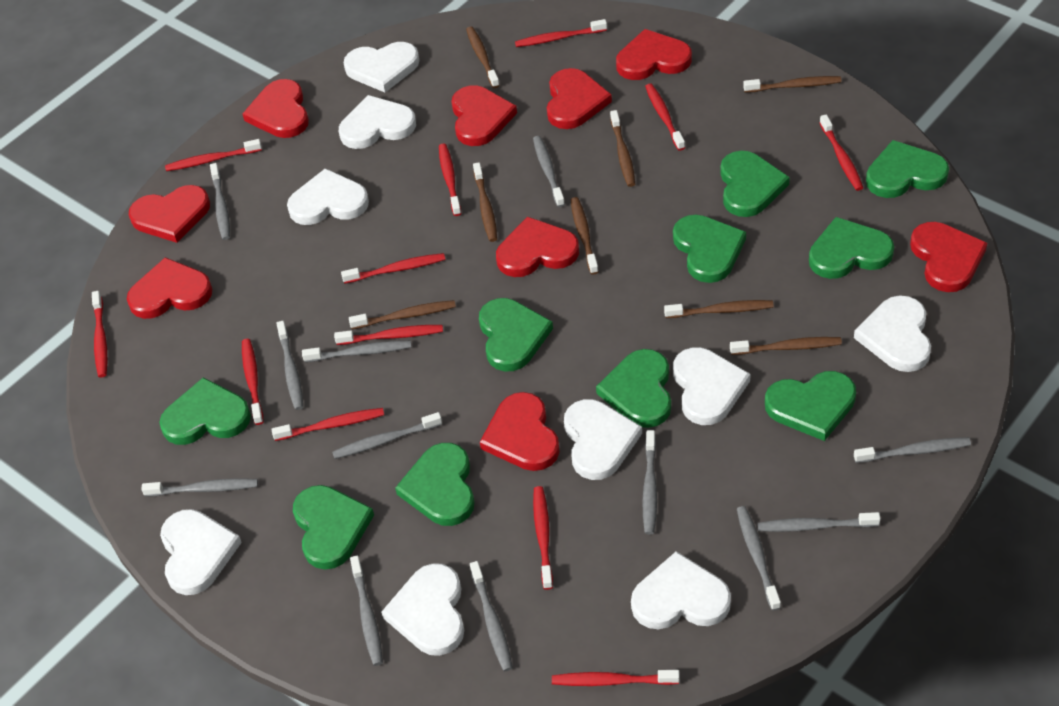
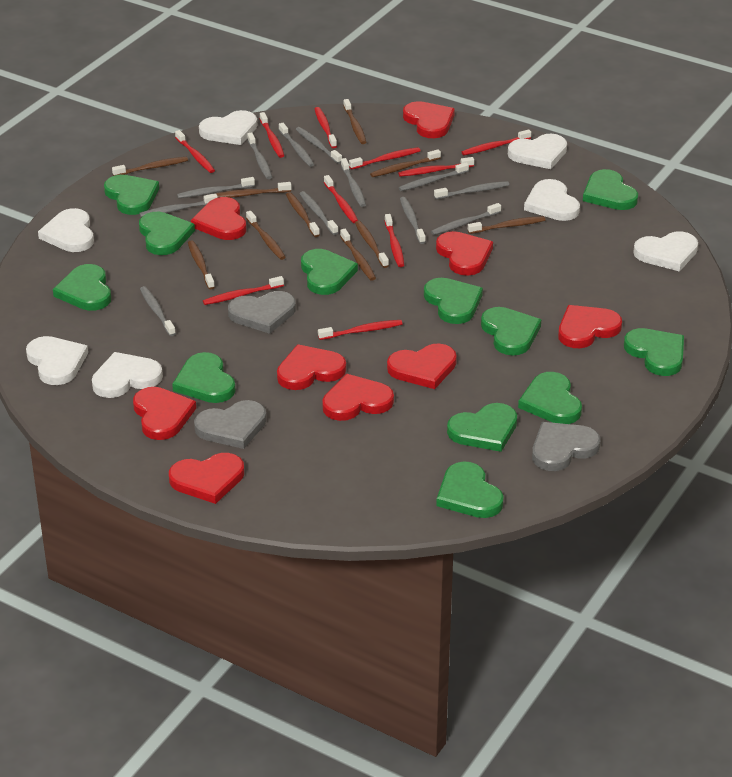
brown toothbrush: [349,300,456,329] [466,26,500,88] [473,162,497,242] [571,197,599,275] [610,110,635,187] [664,300,774,318] [730,337,842,355] [743,76,841,93] = 8 -> [112,157,188,176] [188,240,215,289] [216,182,292,198] [246,211,286,260] [286,192,320,237] [340,229,376,281] [343,99,366,144] [355,221,389,268] [370,149,441,177] [468,216,545,234] = 10
green heart: [159,377,251,445] [293,485,374,569] [395,443,475,526] [479,298,553,372] [596,349,671,428] [673,215,746,283] [720,151,790,217] [765,371,856,441] [809,217,894,279] [866,140,949,198] = 10 -> [53,264,111,311] [104,175,159,215] [139,212,195,255] [172,352,235,403] [301,249,358,295] [424,278,483,324] [436,461,504,518] [447,403,517,452] [481,307,541,356] [518,372,582,424] [583,169,638,210] [624,328,684,376] = 12
grey heart: none = 0 -> [194,400,267,449] [228,291,296,334] [532,422,601,471] = 3
red toothbrush: [92,291,107,377] [165,139,262,171] [242,339,263,425] [272,408,384,441] [334,325,443,345] [341,253,445,284] [439,143,461,216] [515,19,607,47] [533,486,553,590] [552,670,680,686] [645,84,685,151] [820,114,863,191] = 12 -> [175,130,215,173] [203,276,284,305] [260,112,284,158] [315,107,337,148] [318,320,402,340] [324,175,358,223] [349,147,420,170] [385,214,404,267] [398,157,474,177] [462,129,531,155] = 10
white heart: [160,509,242,595] [287,168,369,225] [339,95,416,149] [344,42,419,92] [381,563,464,656] [564,399,642,480] [631,551,731,629] [673,347,750,425] [854,295,931,372] = 9 -> [26,336,88,385] [38,208,94,252] [92,352,163,398] [199,110,257,145] [508,134,567,169] [524,179,580,221] [633,231,698,272] = 7

